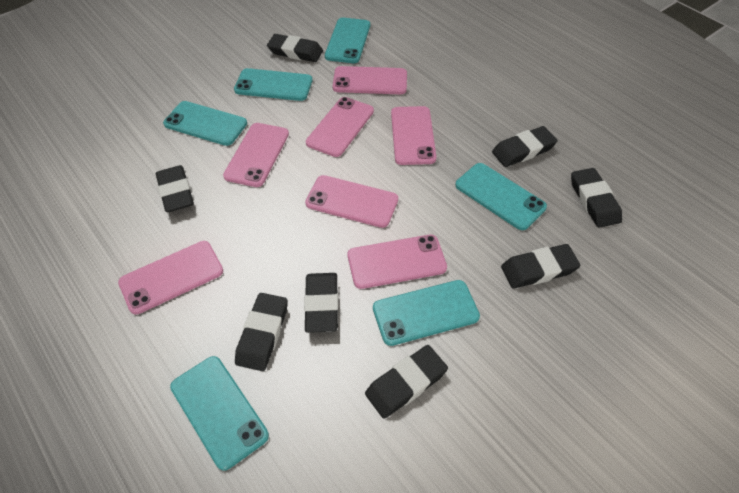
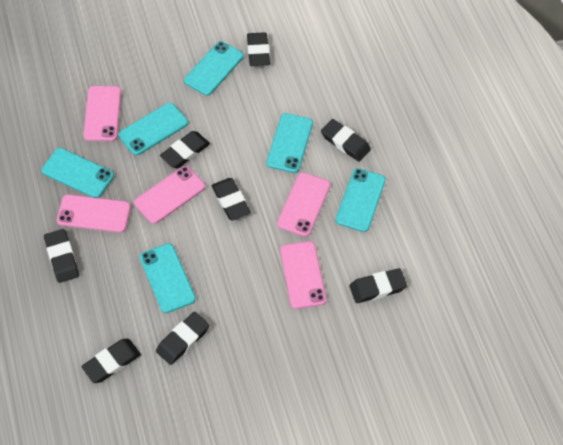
pink phone: [118,241,223,315] [223,123,289,187] [305,175,398,228] [306,97,374,157] [333,66,407,94] [348,235,447,289] [391,106,436,165] = 7 -> [57,195,131,233] [83,86,121,141] [134,166,205,224] [277,172,330,237] [280,241,326,309] = 5

